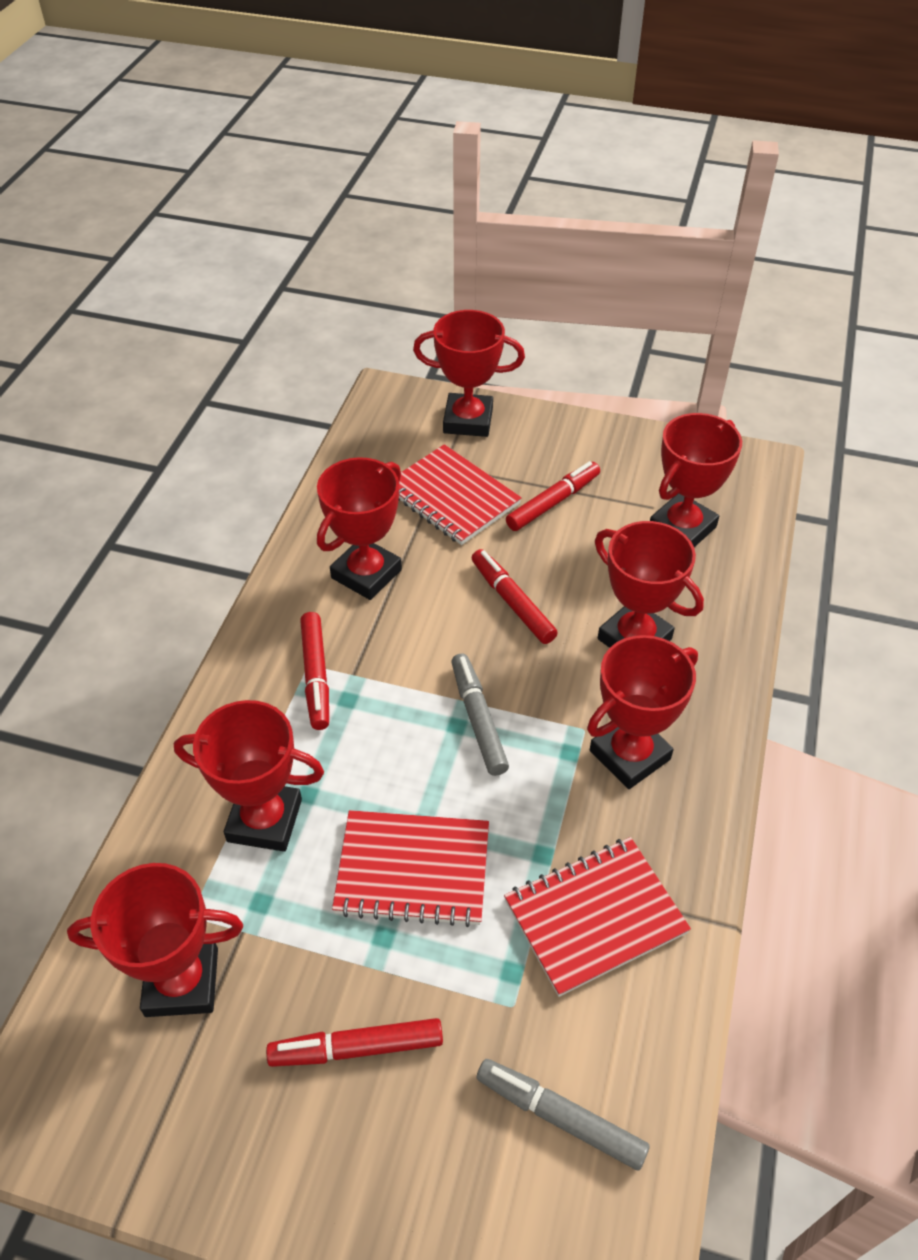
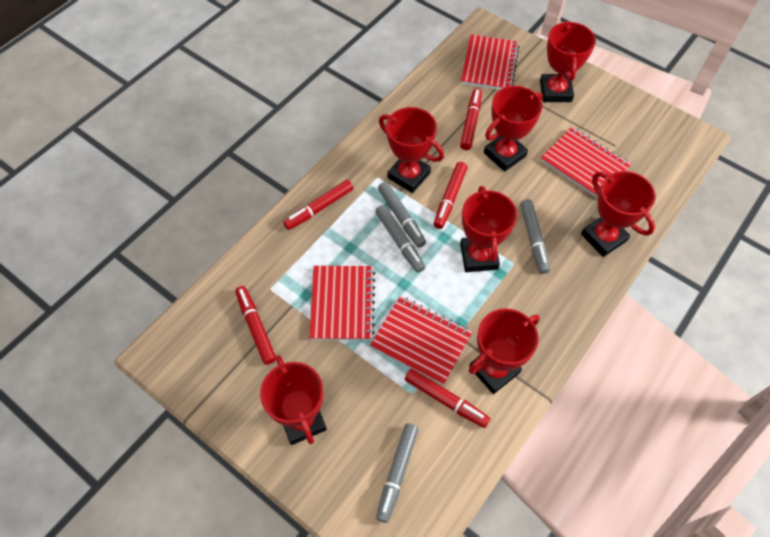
grey marker: [451,653,509,776] [476,1059,650,1171] = 2 -> [375,205,425,273] [376,423,419,523] [378,182,426,248] [520,199,550,274] = 4
red marker: [266,1018,443,1067] [300,612,329,730] [472,549,558,644] [506,461,600,531] = 4 -> [235,286,276,365] [283,180,353,230] [405,369,490,428] [434,162,467,229] [460,89,482,150] = 5
red notebook: [332,810,489,927] [399,444,522,545] [504,837,691,997] = 3 -> [309,266,375,340] [370,296,472,385] [461,35,520,90] [540,127,631,199] = 4

